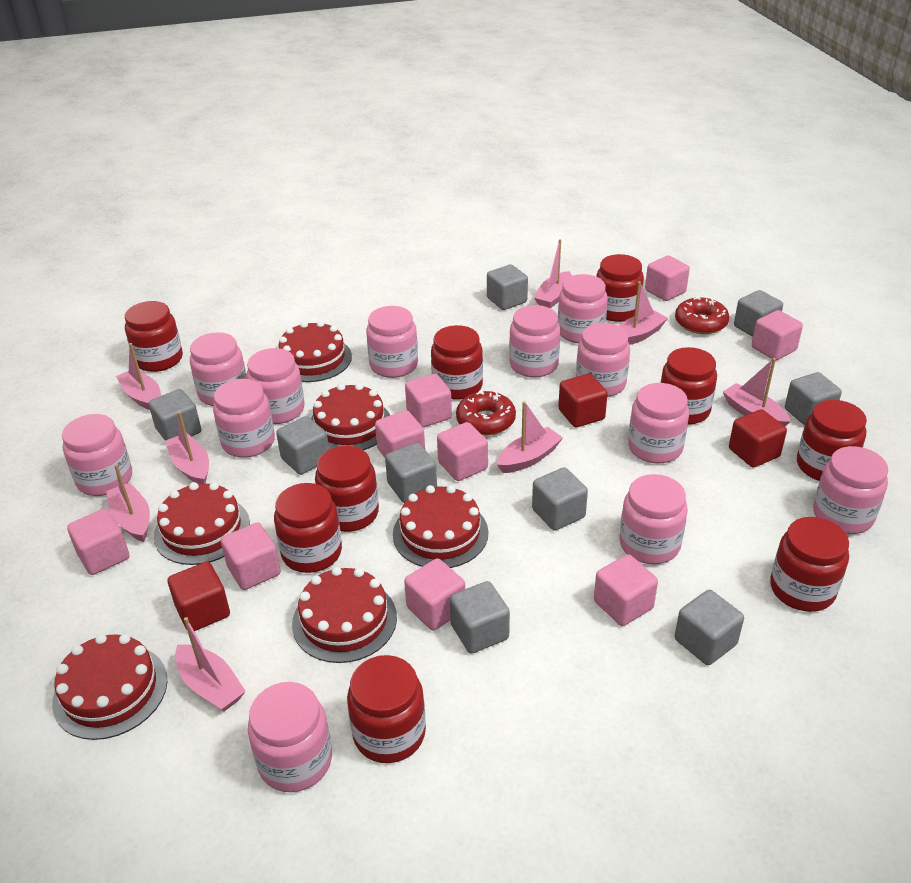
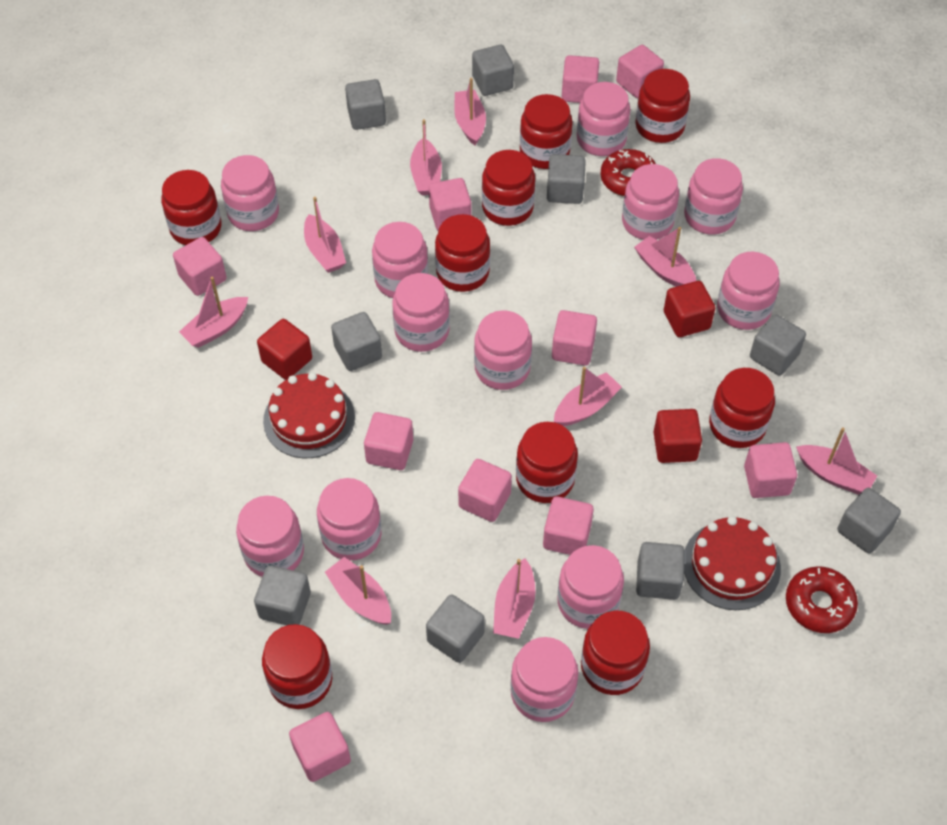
pink boat: [106,464,150,542] [116,343,161,410] [166,411,209,484] [175,617,246,711] [497,401,563,473] [534,239,572,309] [619,281,668,345] [723,358,791,426] = 8 -> [179,277,248,348] [304,197,346,273] [325,557,391,625] [410,119,442,195] [454,78,486,145] [493,558,535,639] [554,367,622,426] [634,227,696,287] [796,427,877,494] = 9
pink cube: [67,509,129,575] [221,522,281,590] [375,410,425,458] [404,558,465,630] [405,374,452,427] [437,422,488,481] [594,554,658,626] [645,256,690,301] [751,310,803,360] = 9 -> [173,237,227,296] [289,712,351,782] [364,412,413,470] [429,178,471,231] [458,459,512,522] [543,496,594,555] [552,310,597,366] [562,55,599,103] [616,45,664,98] [744,442,797,498] = 10
red cake: [52,634,167,740] [154,482,250,565] [279,321,352,382] [292,567,397,663] [311,383,390,450] [393,485,488,568] = 6 -> [263,372,355,458] [684,516,781,610] = 2

